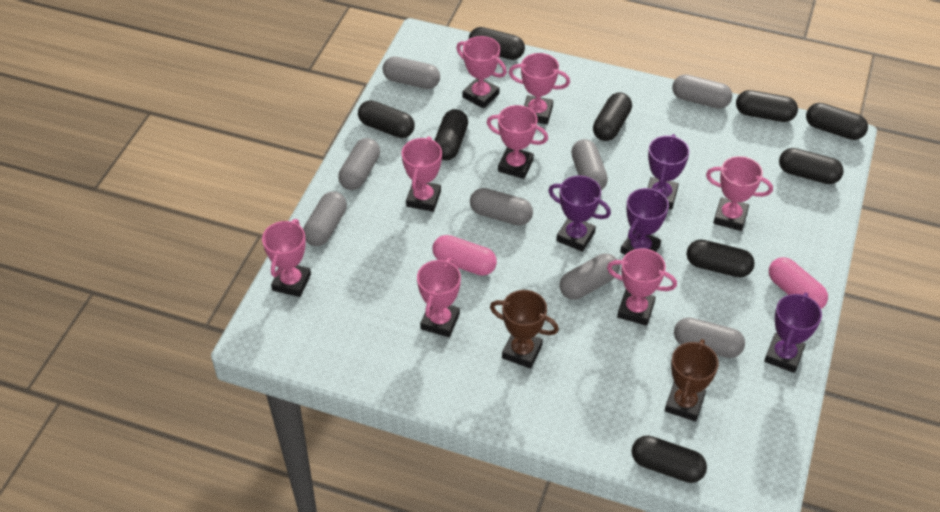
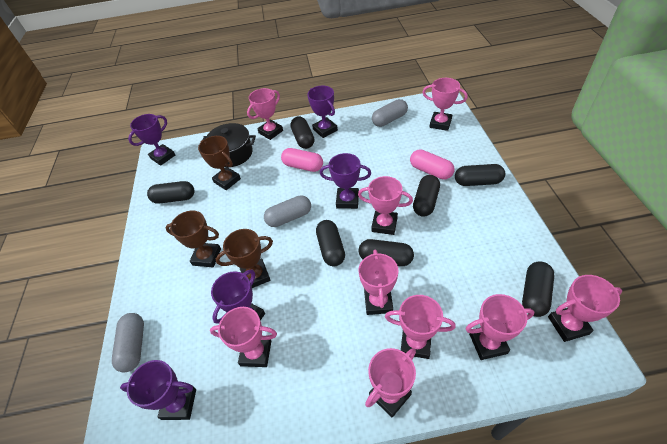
black capsule: [358,100,415,138] [434,109,468,160] [469,27,525,60] [593,92,632,141] [632,435,707,483] [687,239,755,277] [736,90,798,122] [779,148,844,184] [806,103,868,140] = 9 -> [147,181,195,204] [290,116,314,149] [316,220,345,266] [359,239,414,266] [413,175,440,217] [455,164,505,186] [522,261,555,317] = 7
black pot: none = 0 -> [202,123,256,167] = 1
brown trophy: [490,290,559,368] [665,339,719,422] = 2 -> [165,211,221,267] [198,136,241,190] [216,229,273,288] = 3
grey capsule: [303,191,347,246] [338,138,380,190] [383,57,440,89] [470,188,533,226] [559,254,620,300] [571,139,608,190] [672,74,732,109] [674,317,745,358] = 8 -> [112,313,144,372] [264,195,311,227] [372,99,408,127] = 3
pink trophy: [262,219,311,297] [401,136,442,212] [417,258,461,337] [456,36,507,109] [487,105,548,179] [509,53,570,124] [607,248,677,326] [706,156,773,231] = 8 -> [210,307,277,367] [247,88,283,140] [358,176,413,235] [359,250,398,315] [365,348,416,417] [385,295,456,359] [422,78,468,131] [466,294,534,360] [548,275,622,342] = 9
purple trophy: [548,175,611,252] [620,188,669,255] [648,134,689,209] [764,293,822,373] = 4 -> [120,360,196,420] [128,114,175,166] [211,270,265,324] [307,86,338,138] [320,153,371,209] = 5

